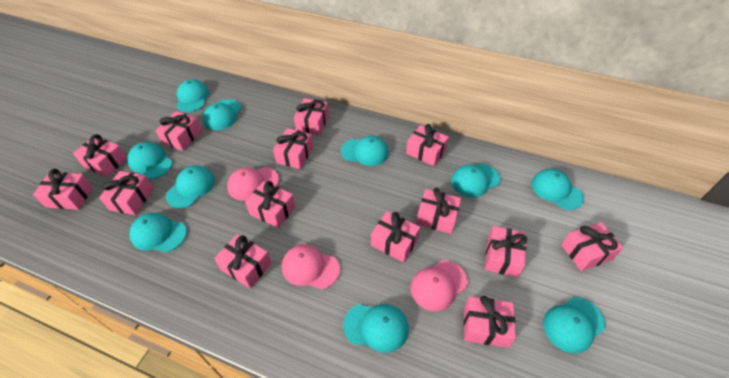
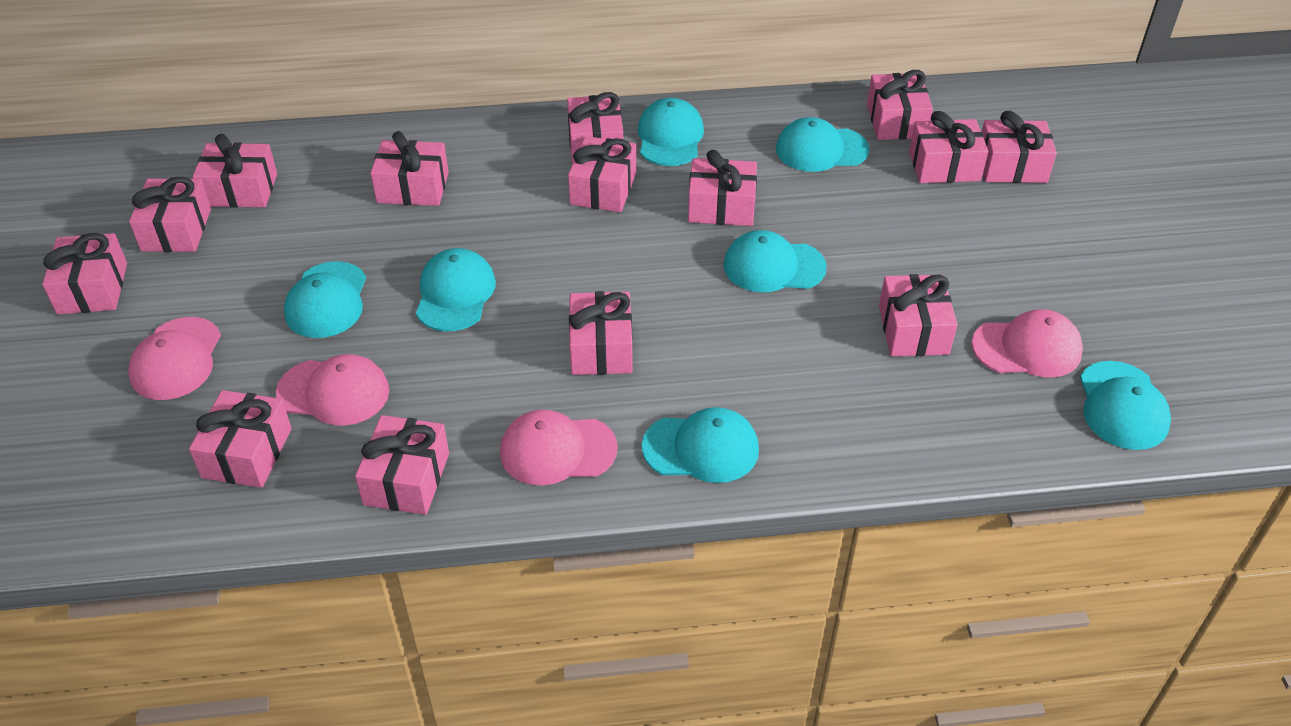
pink cap: [227,167,279,201] [282,244,340,290] [410,260,468,311] = 3 -> [128,317,221,400] [276,354,389,426] [500,410,618,485] [972,309,1083,378] = 4
turquoise cap: [127,142,172,179] [129,213,187,253] [166,166,215,208] [177,79,209,112] [203,99,241,130] [341,136,389,166] [343,304,409,353] [451,164,500,197] [531,169,584,210] [543,297,605,354] = 10 -> [284,261,366,338] [416,248,496,332] [638,98,704,166] [642,407,759,483] [723,230,827,292] [776,117,869,172] [1080,361,1171,450] = 7

